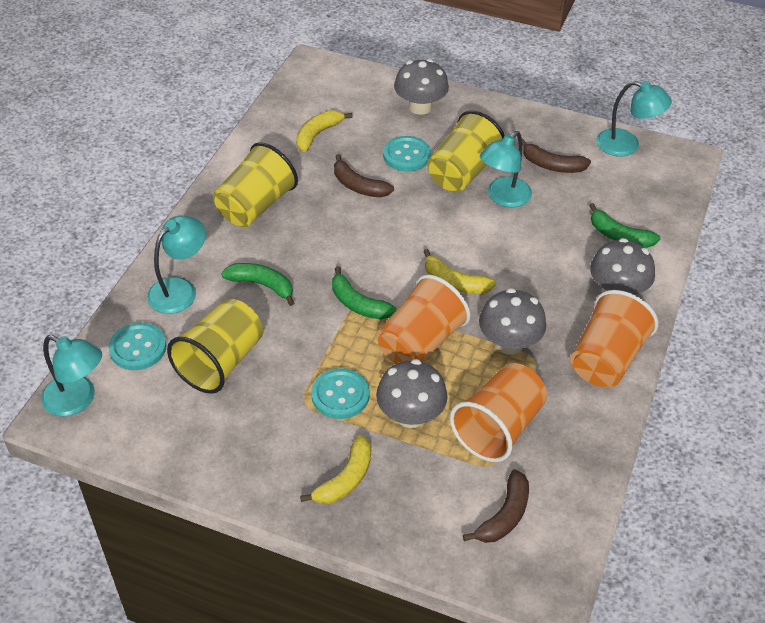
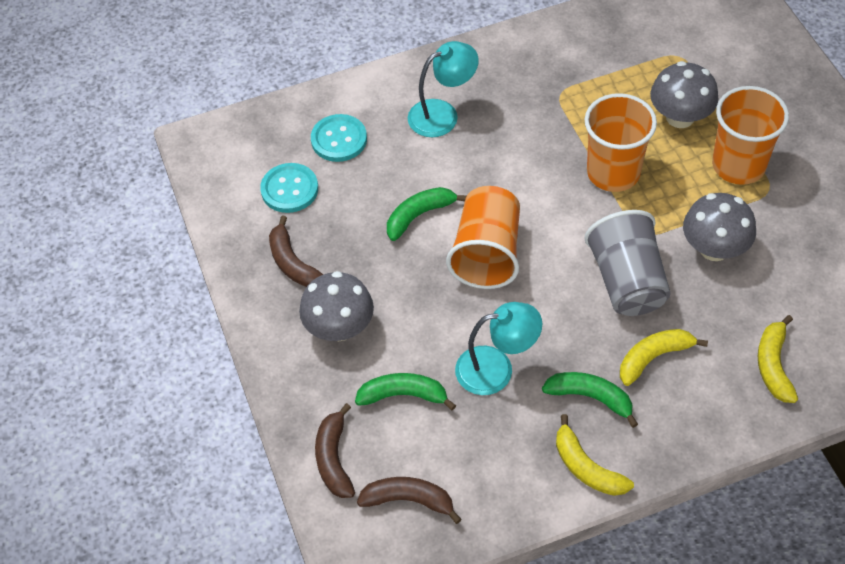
grey cup: none = 0 -> [584,210,671,316] = 1
grey mushroom: [376,359,448,428] [394,59,449,115] [479,288,546,355] [590,238,655,295] = 4 -> [299,271,374,341] [650,61,718,128] [683,193,756,261] = 3
turquoise button: [108,322,167,370] [311,368,370,419] [383,136,431,172] = 3 -> [260,163,318,213] [311,114,367,162] = 2
turquoise lamp: [41,335,102,416] [147,215,206,314] [480,131,532,207] [596,81,672,156] = 4 -> [408,41,479,137] [455,302,542,395] = 2
yellow cup: [167,299,263,394] [213,142,298,227] [427,111,505,192] = 3 -> none = 0

